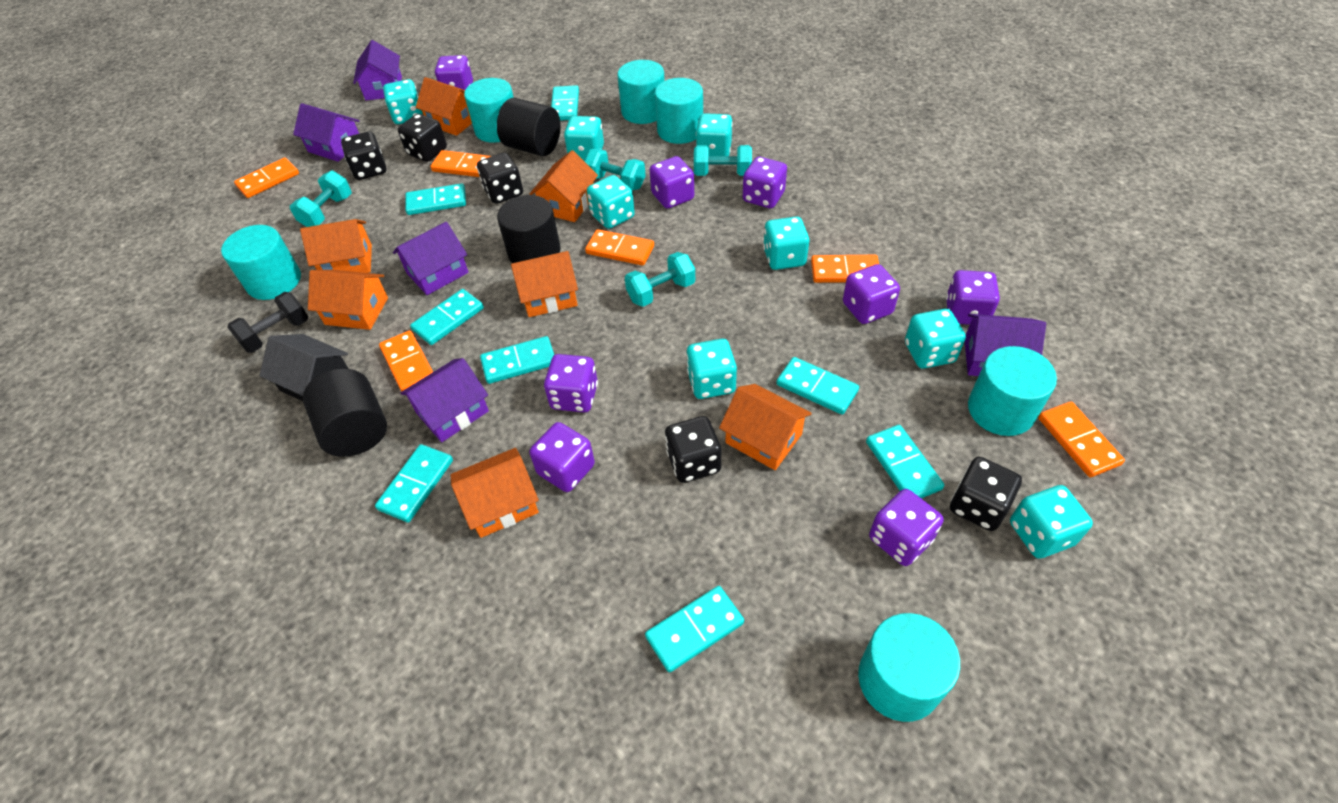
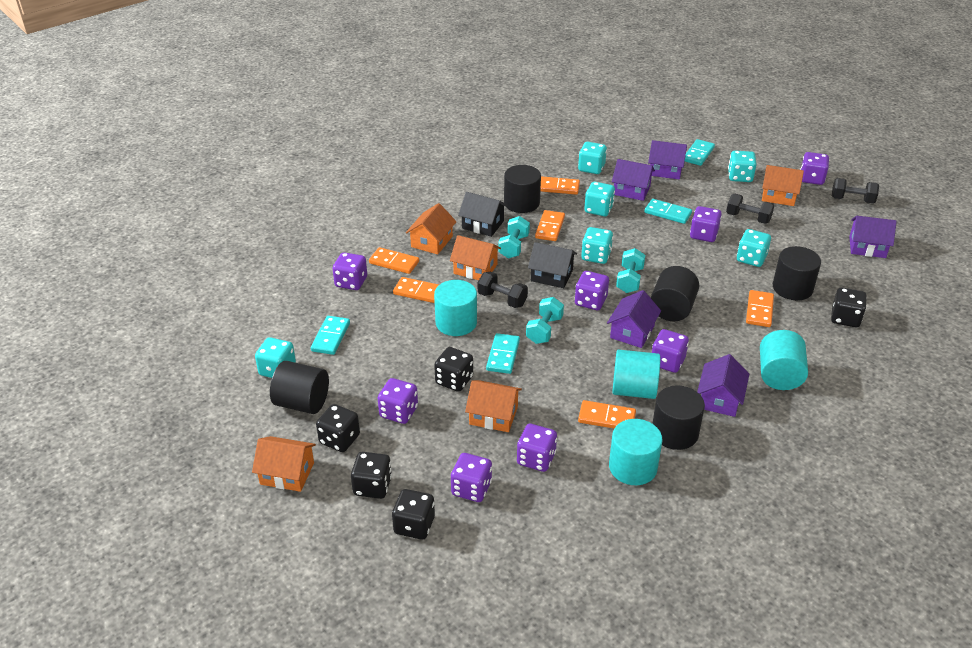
black cylinder: [303,369,387,457] [497,98,561,156] [497,195,561,263] = 3 -> [270,361,329,414] [504,165,541,213] [650,266,699,321] [652,385,705,450] [773,246,821,300] = 5
black dumbbell: [227,292,308,353] = 1 -> [478,272,528,308] [726,194,774,224] [832,178,879,204] = 3
black house: [259,334,349,401] = 1 -> [458,192,507,237] [528,242,577,288] = 2
orange house: [300,219,372,273] [308,270,388,330] [415,77,472,136] [450,448,539,538] [511,251,578,317] [530,150,598,222] [719,384,812,470] = 7 -> [252,436,316,492] [406,203,457,255] [450,235,501,280] [465,380,522,432] [762,165,804,206] = 5
turquoise cylinder: [221,225,301,300] [464,78,514,143] [617,60,665,124] [655,78,703,144] [858,613,960,722] [968,346,1057,436] = 6 -> [434,280,477,336] [609,419,663,485] [612,350,660,399] [760,330,808,390] = 4
turquoise dice: [383,79,423,124] [564,116,604,160] [587,175,635,229] [686,339,737,399] [696,113,733,156] [763,217,809,270] [905,309,966,369] [1010,485,1093,559] = 8 -> [255,337,296,378] [578,142,607,174] [581,227,613,264] [584,182,615,216] [728,150,757,182] [737,229,771,267] = 6
turquoise domino: [375,444,453,522] [405,183,466,215] [410,289,484,345] [480,336,554,384] [551,85,579,121] [645,586,744,672] [777,357,859,415] [866,425,944,498] = 8 -> [311,316,350,355] [486,333,520,374] [645,199,692,224] [685,139,715,166] = 4
turquoise dumbbell: [290,170,352,227] [584,149,646,190] [625,252,695,307] [694,145,752,176] = 4 -> [498,216,530,259] [526,297,564,344] [616,248,645,293] = 3

